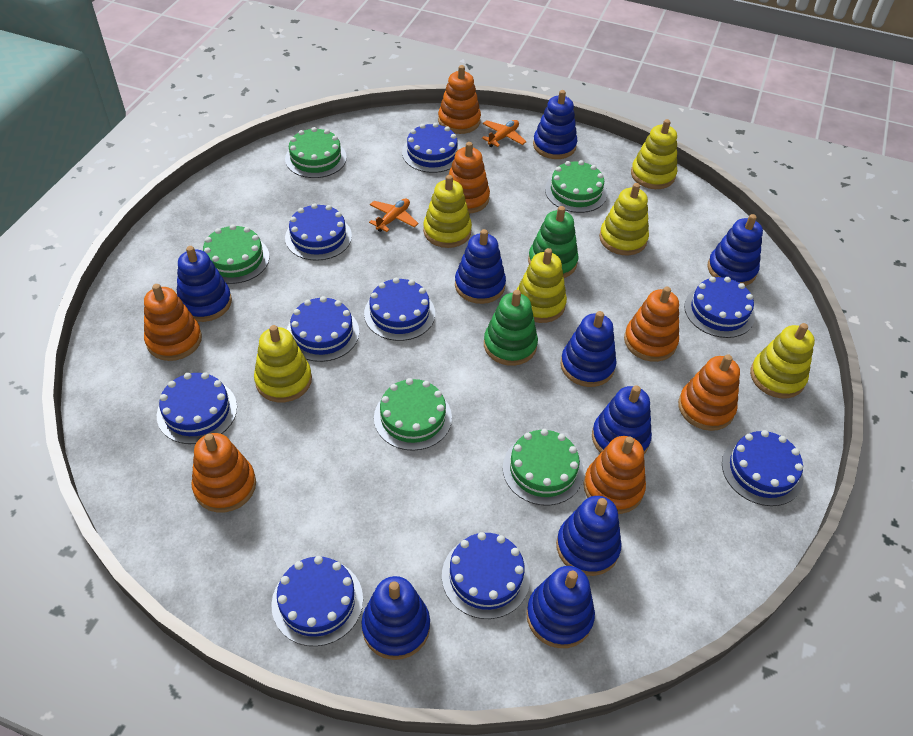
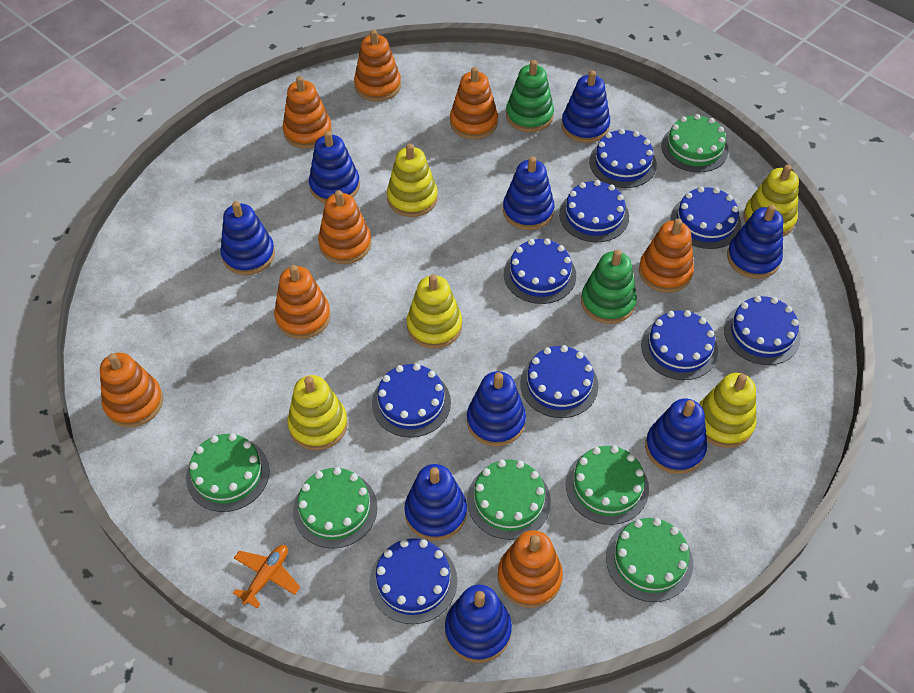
green cake: [203,224,269,284] [285,127,347,178] [374,378,452,451] [503,429,584,505] [545,160,607,213] = 5 -> [186,433,270,512] [293,467,377,549] [467,460,551,540] [566,446,649,525] [606,518,693,602] [661,114,728,173] = 6
orange plane: [369,199,419,232] [482,120,526,147] = 2 -> [233,545,300,609] = 1
orange stacking toy: [144,284,202,361] [191,433,256,513] [438,65,481,134] [449,142,490,213] [583,436,646,514] [624,286,679,362] [678,354,740,431] = 7 -> [100,353,163,427] [274,265,331,339] [283,76,332,149] [318,190,372,264] [354,30,401,102] [450,67,498,139] [498,530,563,608] [639,219,694,293] = 8
yellow stacking toy: [254,325,312,402] [423,175,472,248] [517,248,567,323] [599,183,649,255] [631,119,677,189] [750,323,815,398] = 6 -> [287,375,348,450] [387,144,438,217] [407,274,462,349] [699,373,757,448] [743,165,799,237] = 5

